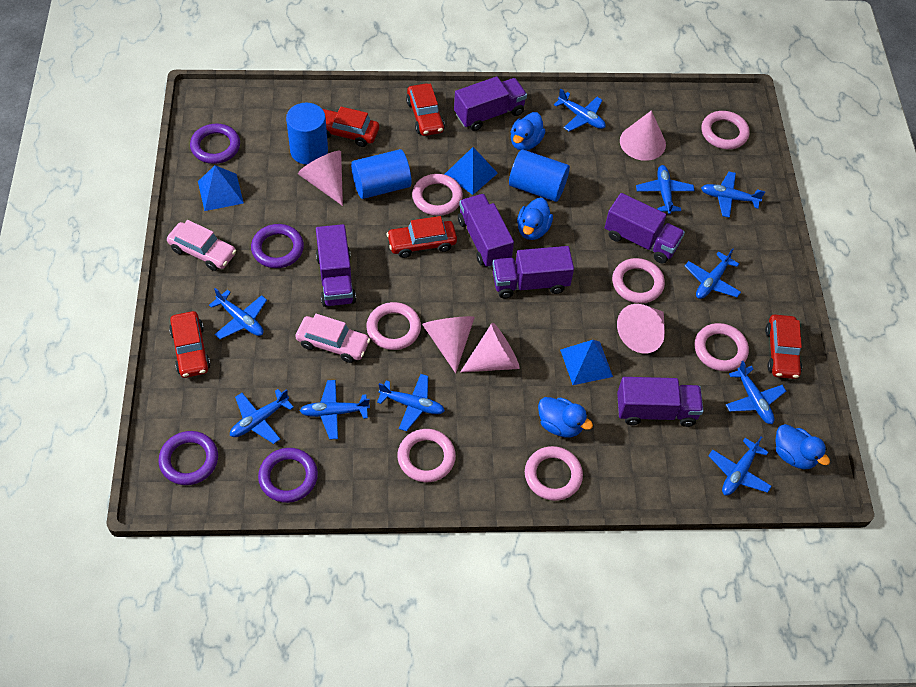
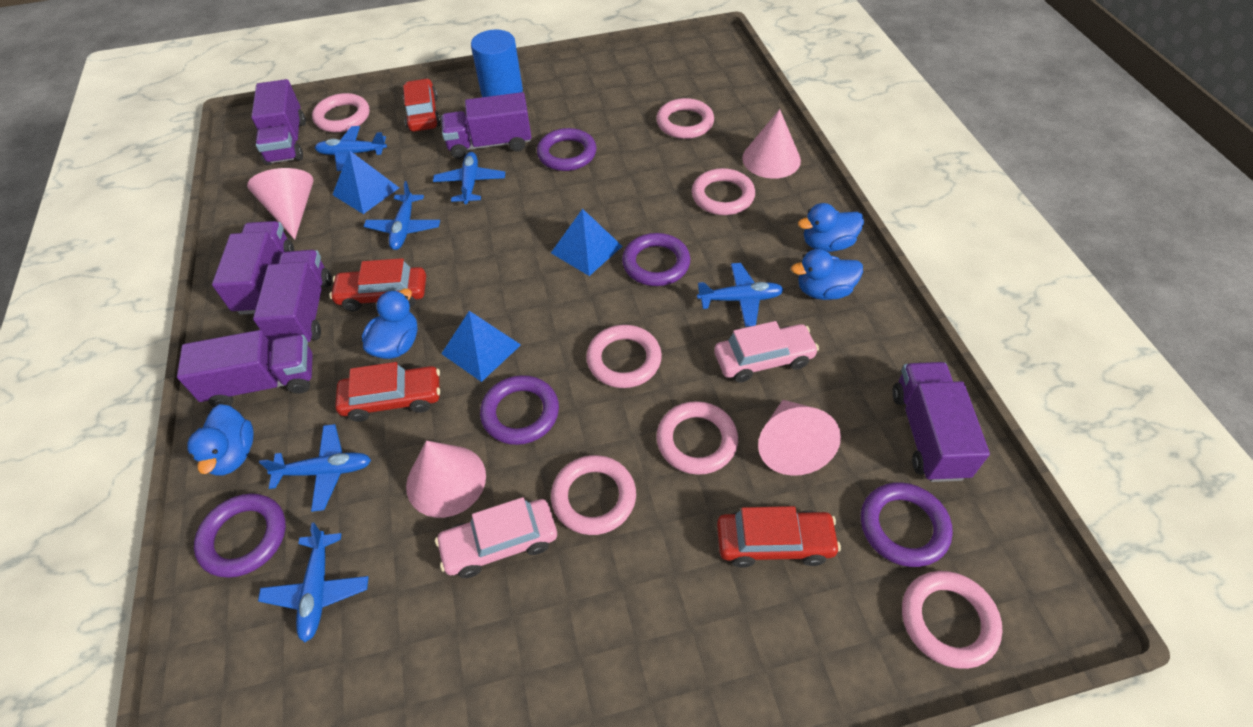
blue cylinder: [286,103,328,165] [351,149,412,199] [509,149,570,202] = 3 -> [471,30,523,97] = 1
blue plane: [209,288,267,339] [230,389,294,444] [300,380,370,440] [377,374,445,431] [554,88,606,131] [636,165,695,214] [685,248,741,299] [701,172,765,218] [709,436,772,495] [726,361,786,424] = 10 -> [258,523,368,642] [259,424,371,512] [315,126,387,171] [364,181,440,250] [433,152,505,204] [697,263,784,327] = 6
pink cone: [298,151,343,206] [422,316,475,373] [460,323,520,372] [617,304,665,354] [620,110,666,161] = 5 -> [247,168,314,240] [406,441,486,518] [742,109,801,179] [758,400,841,476] = 4
purple ring: [159,431,218,485] [190,124,240,164] [251,224,304,268] [258,448,318,503] = 4 -> [194,494,286,578] [480,375,559,445] [537,128,596,171] [622,233,690,286] [861,482,953,567] = 5
red car: [169,311,210,378] [322,107,379,147] [386,216,457,258] [406,83,445,136] [765,315,802,379] = 5 -> [329,258,426,311] [335,362,440,422] [403,78,441,132] [717,506,841,568] = 4

